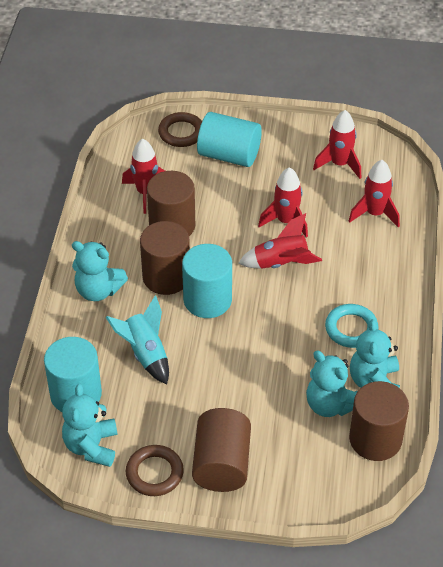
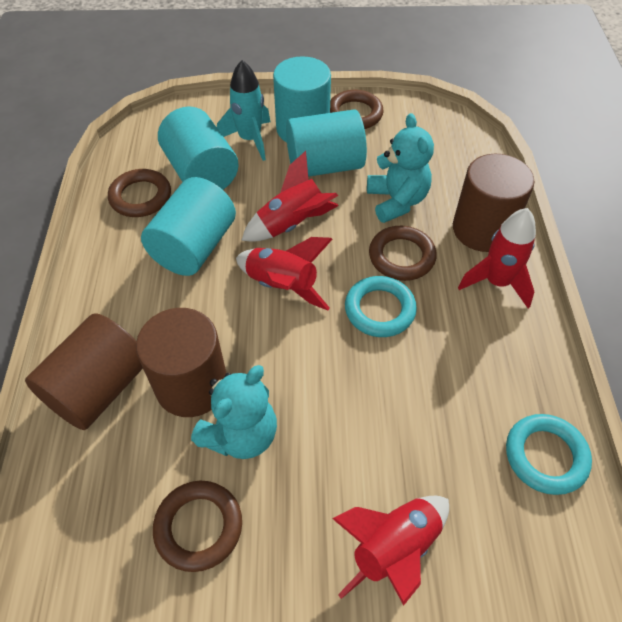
brown cylinder: [140,221,190,295] [147,171,195,236] [192,408,251,492] [349,381,409,461] = 4 -> [25,313,143,430] [136,308,226,417] [453,154,535,252] = 3
brown ring: [126,445,184,496] [158,112,202,147] = 2 -> [108,169,171,217] [153,481,242,572] [330,90,384,129] [369,226,437,281] = 4
red rocket: [122,139,165,214] [238,213,322,269] [258,167,308,238] [313,110,361,179] [349,160,400,227] = 5 -> [236,237,332,310] [241,151,339,242] [332,496,449,606] [458,208,536,308] = 4
turquoise cylinder: [44,337,102,412] [182,244,232,318] [197,112,262,167] = 3 -> [141,177,236,276] [158,106,238,190] [273,56,331,142] [286,109,367,177] = 4
turquoise ring: [325,304,378,348] = 1 -> [345,276,417,337] [506,414,592,495] = 2
turquoise teddy bear: [62,384,117,467] [72,241,128,301] [306,351,358,417] [350,319,400,388] = 4 -> [191,365,277,459] [367,113,434,223] = 2

